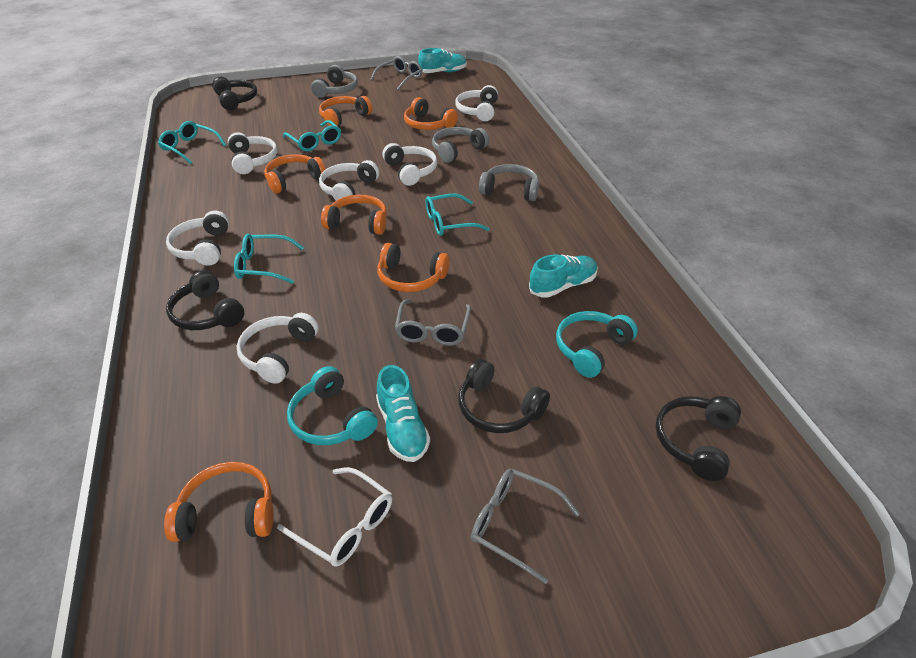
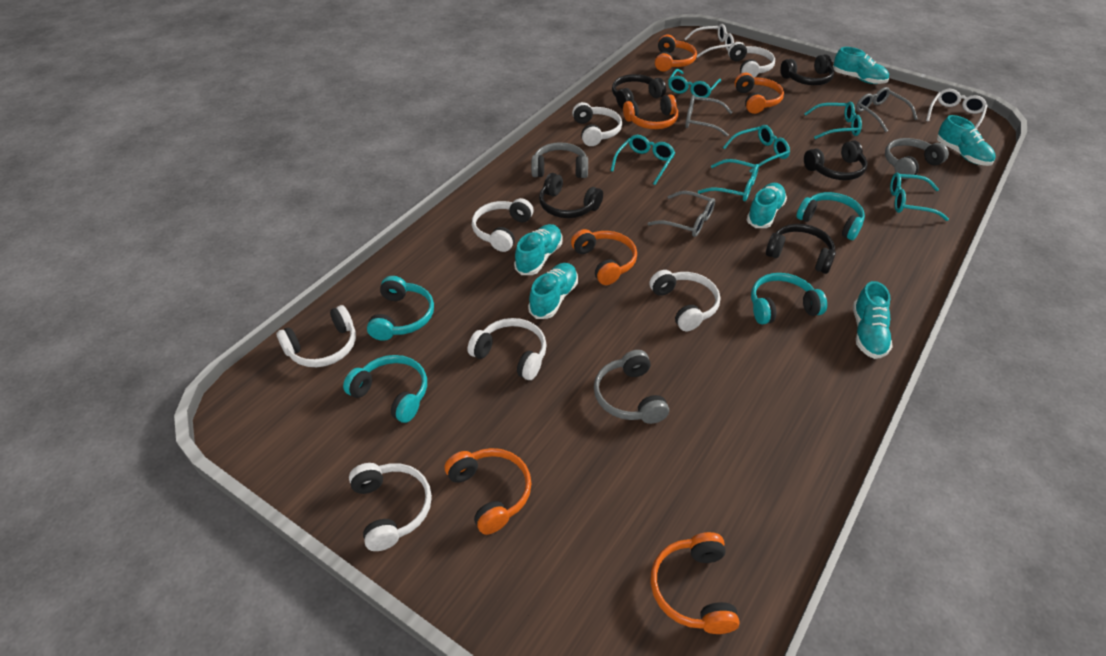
black headphones: [166,270,244,330] [212,77,257,110] [458,359,550,433] [656,396,741,481] = 4 -> [539,173,603,218] [612,74,666,109] [766,224,836,274] [780,54,834,85] [804,140,868,180] = 5
turquoise glasses: [158,121,226,164] [234,234,304,284] [283,120,341,151] [426,194,489,236] = 4 -> [610,135,675,185] [668,69,721,98] [698,159,759,201] [723,125,790,173] [804,102,862,139] [890,173,949,221] = 6
turquoise headphones: [287,366,378,445] [556,311,638,378] = 2 -> [343,355,427,423] [367,276,434,341] [751,273,827,325] [797,192,865,240] = 4
turquoise shoe: [376,365,430,462] [418,48,467,73] [529,254,598,298] = 3 -> [514,224,562,275] [528,263,578,319] [747,183,787,228] [833,47,889,84] [853,281,893,359] [936,115,996,166] = 6
white glasses: [277,467,392,566] = 1 -> [684,24,734,58] [926,89,988,129] = 2
white headphones: [166,211,229,266] [228,132,277,174] [237,313,319,384] [319,160,379,201] [382,143,437,186] [455,85,498,121] = 6 -> [277,305,356,367] [349,463,432,551] [468,318,547,380] [472,198,534,252] [572,102,622,146] [649,270,720,331] [728,42,775,78] = 7

